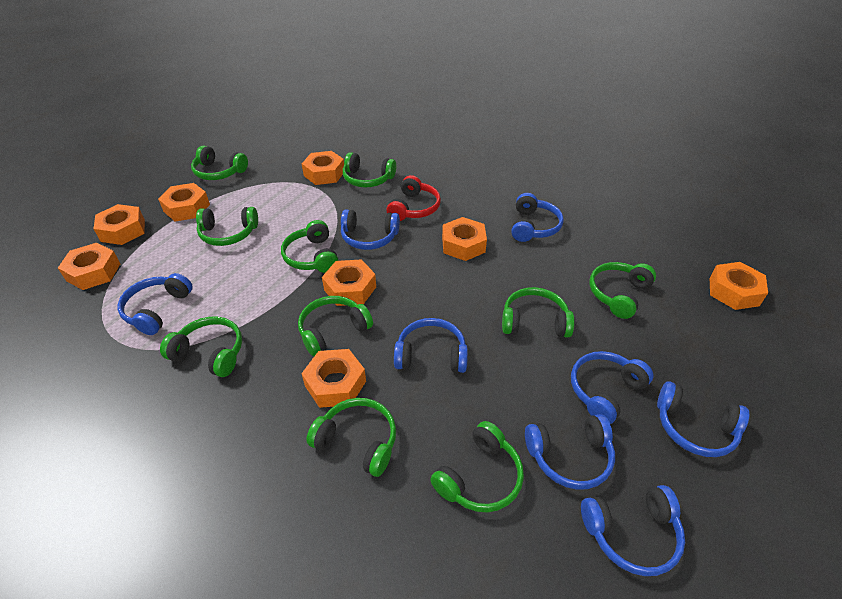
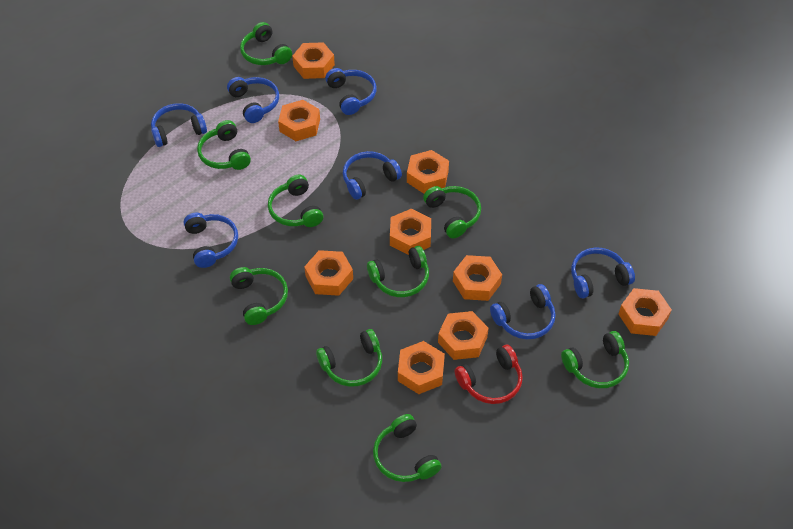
blue headphones: [118,273,193,335] [341,209,400,250] [394,318,468,373] [511,193,564,242] [525,414,615,490] [571,351,654,424] [581,485,685,576] [657,381,749,457] = 8 -> [151,103,207,147] [184,213,238,268] [227,77,279,123] [325,68,376,115] [343,151,402,200] [490,284,555,339] [571,247,635,298] = 7
green headphones: [160,316,242,377] [191,145,248,180] [196,207,258,246] [281,220,339,273] [298,296,373,357] [306,398,396,477] [343,152,396,187] [430,421,524,512] [502,287,574,337] [589,262,656,319] = 10 -> [197,120,251,170] [230,267,288,325] [240,22,292,65] [268,175,323,227] [316,329,382,387] [367,246,429,297] [373,414,441,482] [423,186,481,238] [561,331,629,388] = 9
orange nut: [58,243,120,290] [94,204,145,245] [158,183,210,222] [301,349,366,408] [302,151,344,185] [322,259,376,306] [442,217,487,261] [710,262,768,310] = 8 -> [278,100,320,141] [292,42,335,79] [304,250,353,296] [390,209,431,255] [398,341,445,394] [407,150,449,193] [438,311,489,360] [453,255,502,301] [619,288,672,336] = 9

